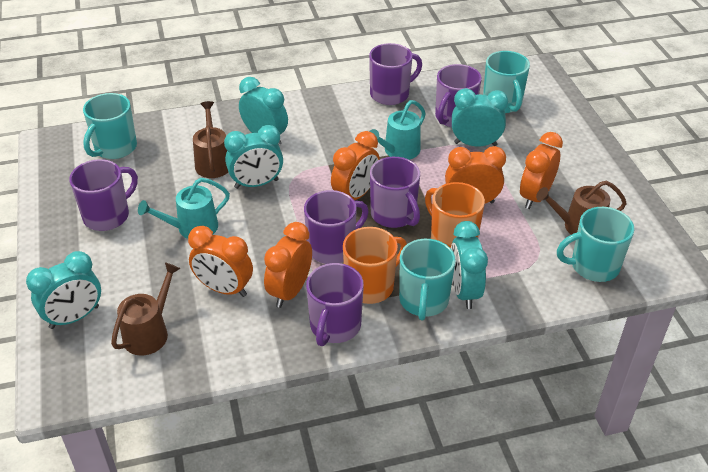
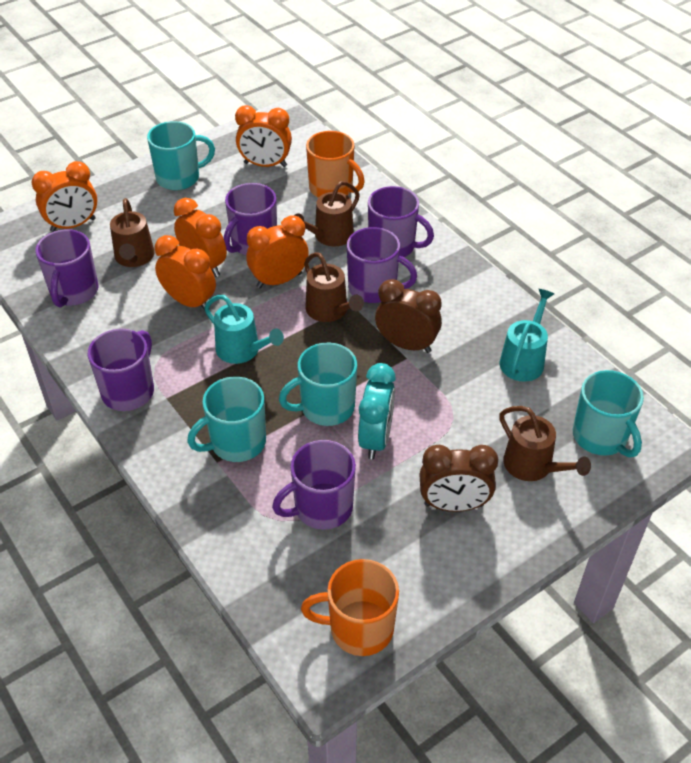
brown clock: none = 0 -> [375,279,442,353] [419,445,498,512] = 2
brown watering can: [111,262,181,356] [193,101,228,178] [536,181,627,235] = 3 -> [110,198,155,267] [294,181,360,246] [304,252,364,322] [499,406,591,481] = 4
turquoise clock: [26,251,101,329] [224,125,283,189] [239,77,288,145] [451,221,488,309] [452,88,508,146] = 5 -> [358,363,396,460] = 1

